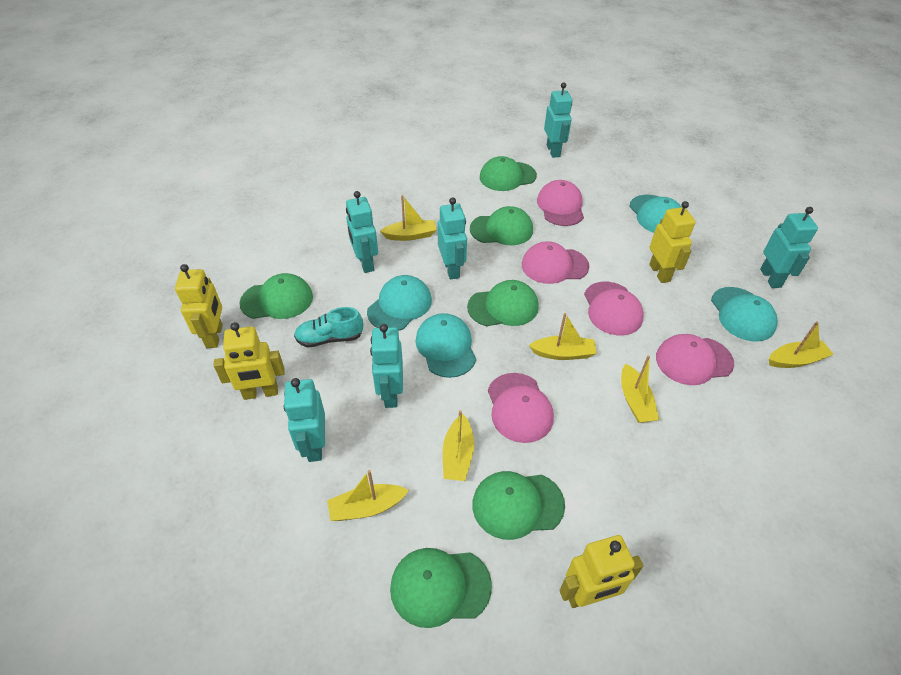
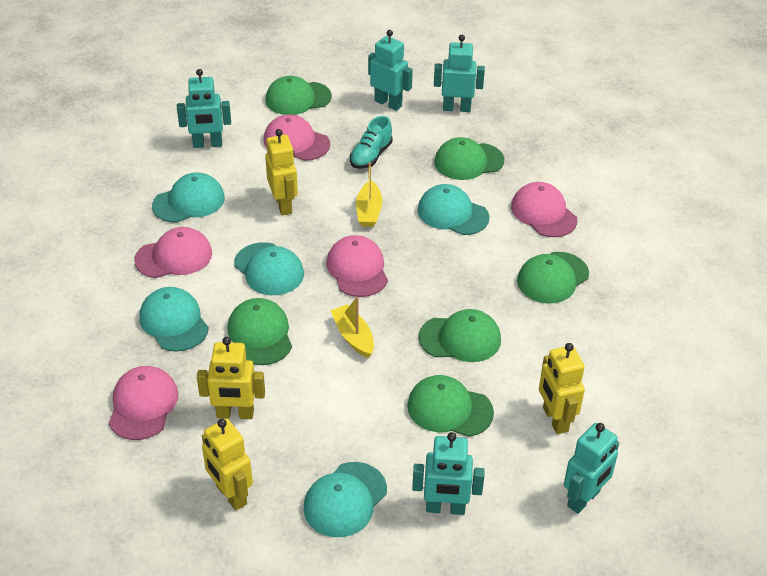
turquoise cap: [367,275,432,331] [416,313,476,378] [629,195,681,233] [711,287,778,342] = 4 -> [139,287,209,352] [152,172,225,223] [234,242,304,295] [304,462,387,537] [418,184,489,235] = 5
turquoise robot: [284,378,325,462] [346,191,378,273] [370,324,403,408] [438,197,467,280] [544,82,572,158] [760,207,818,288] = 6 -> [177,69,231,148] [368,30,413,111] [412,432,485,515] [434,35,485,112] [564,423,619,514] = 5
yellow boat: [327,470,409,521] [380,195,437,241] [442,410,474,481] [529,313,597,360] [621,356,659,423] [769,321,834,368] = 6 -> [330,297,374,358] [356,162,382,227] = 2

